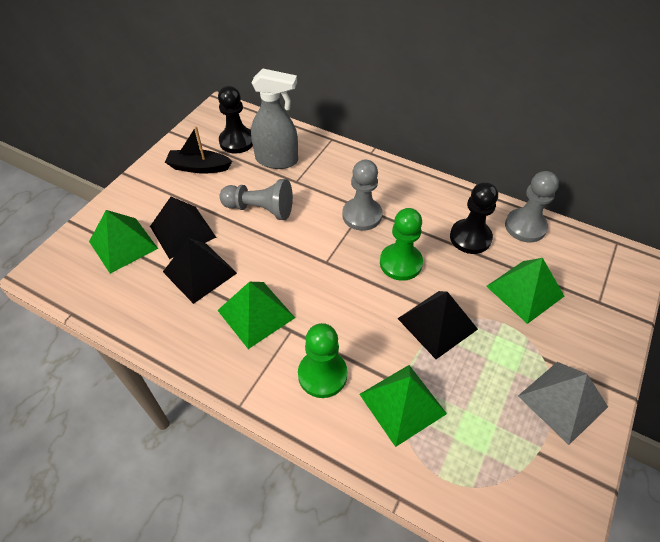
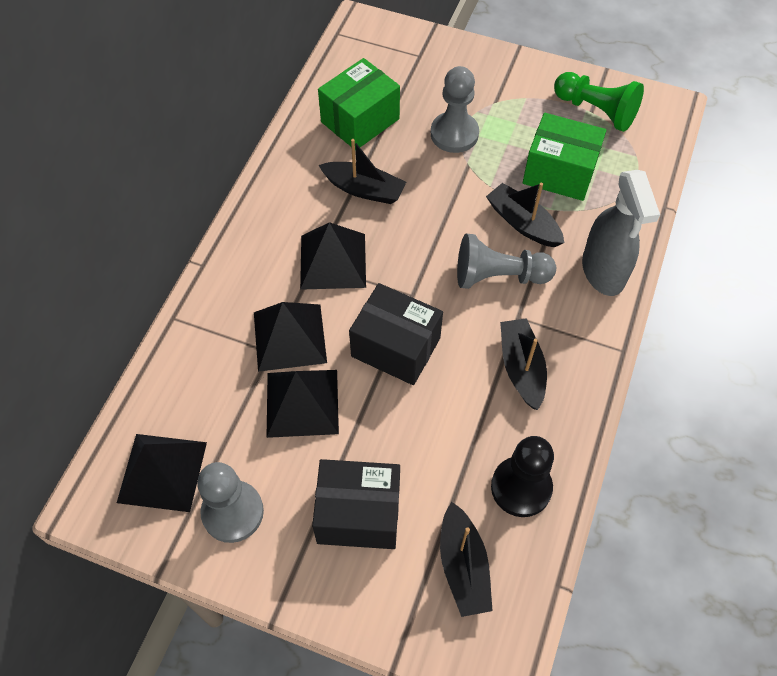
black boat: [165,126,232,174] = 1 -> [319,139,406,204] [440,502,493,617] [486,183,564,247] [500,318,547,410] = 4
black box: none = 0 -> [312,459,400,549] [349,283,443,385] = 2
black pawn: [218,86,253,154] [450,182,498,254] = 2 -> [491,436,554,517] = 1
black pyramid: [150,197,217,259] [163,238,237,304] [397,291,478,359] = 3 -> [117,434,207,512] [254,302,327,372] [266,370,339,438] [300,222,366,290] = 4
green box: none = 0 -> [318,58,400,150] [523,113,607,201] = 2
green pawn: [298,323,348,398] [380,208,423,281] = 2 -> [554,72,644,132] = 1
green pyramid: [89,210,158,274] [217,282,295,349] [359,365,447,447] [486,258,564,324] = 4 -> none = 0
grey pyramid: [518,362,608,445] = 1 -> none = 0

